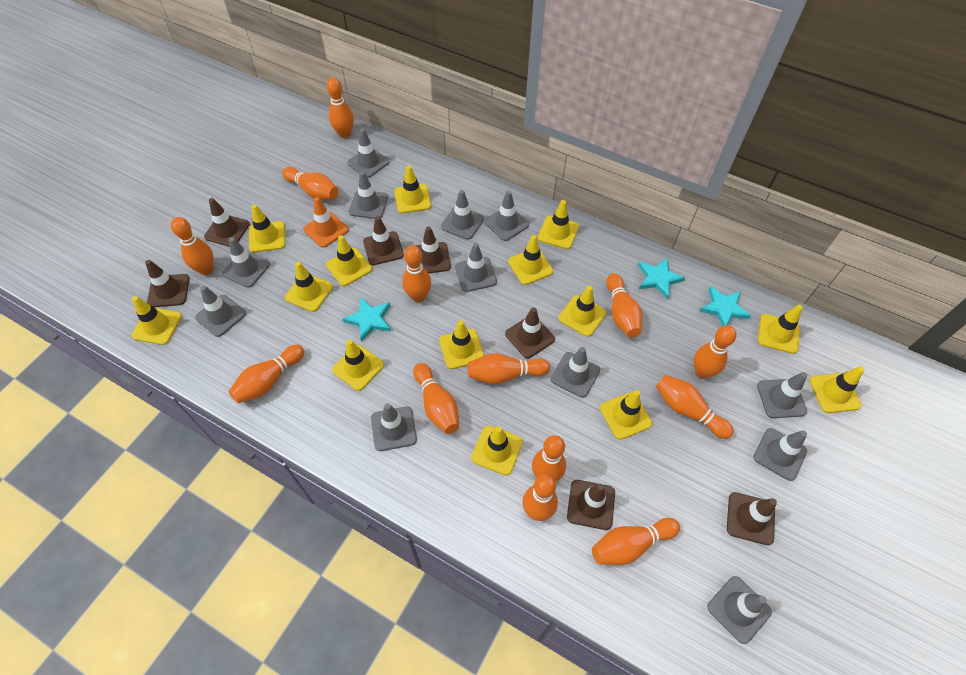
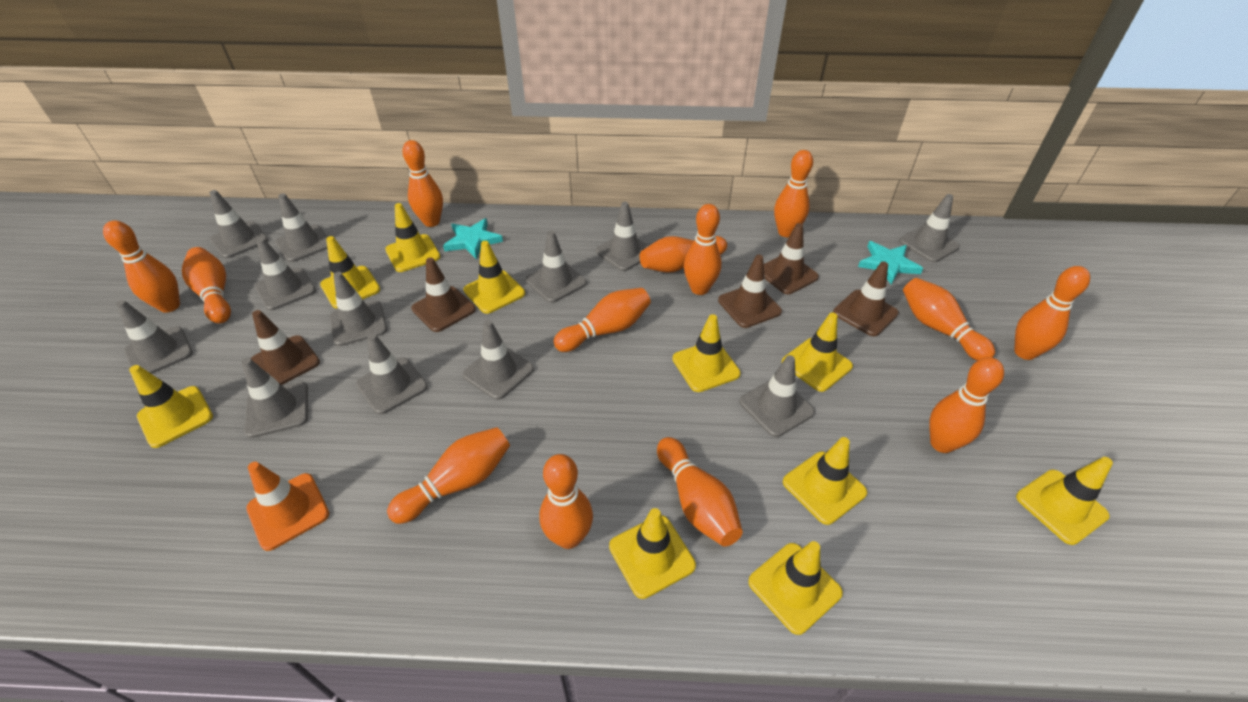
brown traffic cone: [145,260,190,307] [204,198,250,247] [363,216,404,265] [416,227,451,274] [505,307,555,358] [567,480,615,530] [727,492,777,545] = 7 -> [251,310,320,385] [411,258,476,332] [718,255,782,328] [764,223,819,294] [833,261,899,336] = 5
turquoise star: [343,297,391,342] [638,258,685,299] [700,286,751,326] = 3 -> [443,218,503,259] [858,241,923,284] = 2
yellow traffic cone: [132,296,182,345] [249,204,285,252] [285,262,333,312] [326,235,372,286] [332,339,384,391] [394,166,431,213] [439,320,484,369] [471,425,523,475] [508,235,553,285] [538,200,579,249] [558,286,606,337] [600,390,652,440] [758,305,803,354] [809,366,864,413] = 14 -> [129,365,213,448] [320,236,380,309] [385,203,440,272] [463,241,525,314] [609,508,696,599] [672,314,741,392] [748,541,843,635] [782,313,853,392] [783,437,867,525] [1016,457,1113,545] = 10

